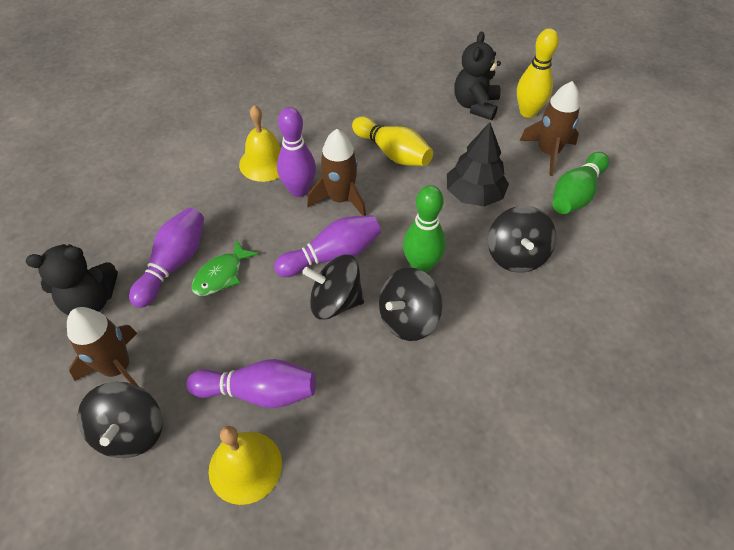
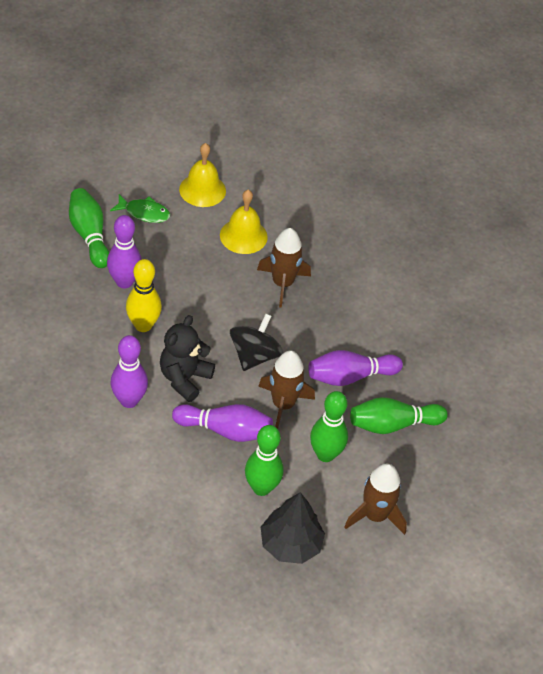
black spinning top: [78,382,162,458] [302,254,364,320] [379,267,443,341] [488,206,556,273] = 4 -> [230,314,283,371] = 1
black teddy bear: [26,244,118,315] [454,32,501,120] = 2 -> [160,315,215,402] = 1
green bowling pin: [403,185,446,273] [552,152,609,214] = 2 -> [69,188,109,268] [245,425,284,496] [310,391,348,462] [350,397,448,434] = 4
yellow bowling pin: [352,116,433,166] [517,28,559,118] = 2 -> [126,259,162,332] = 1

